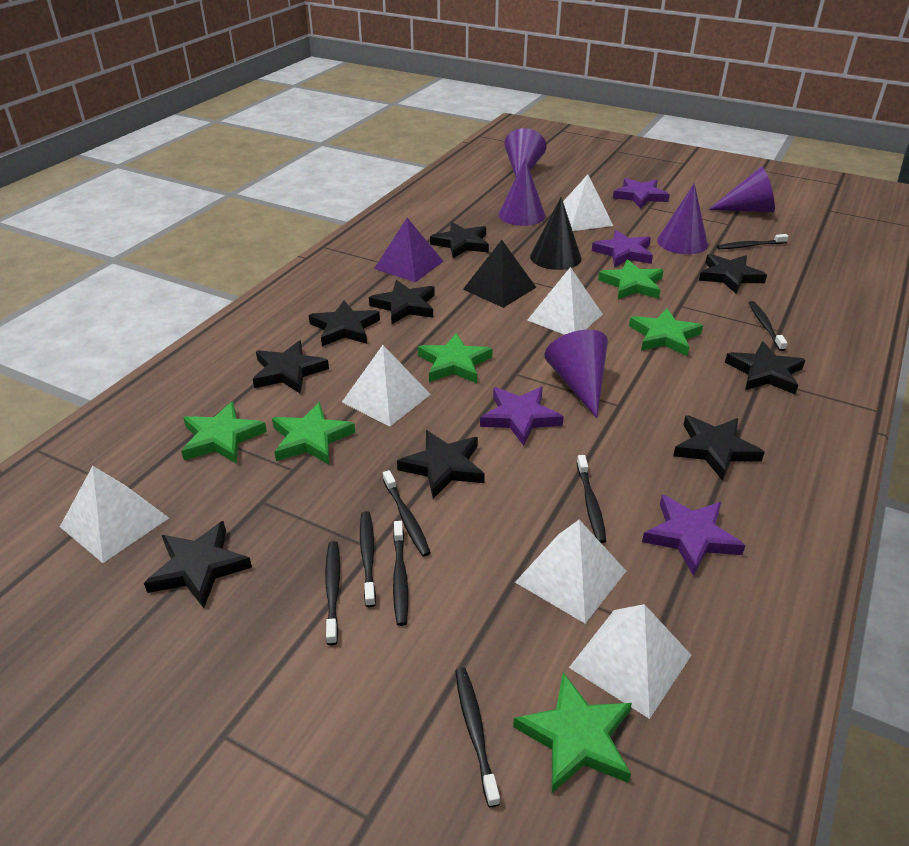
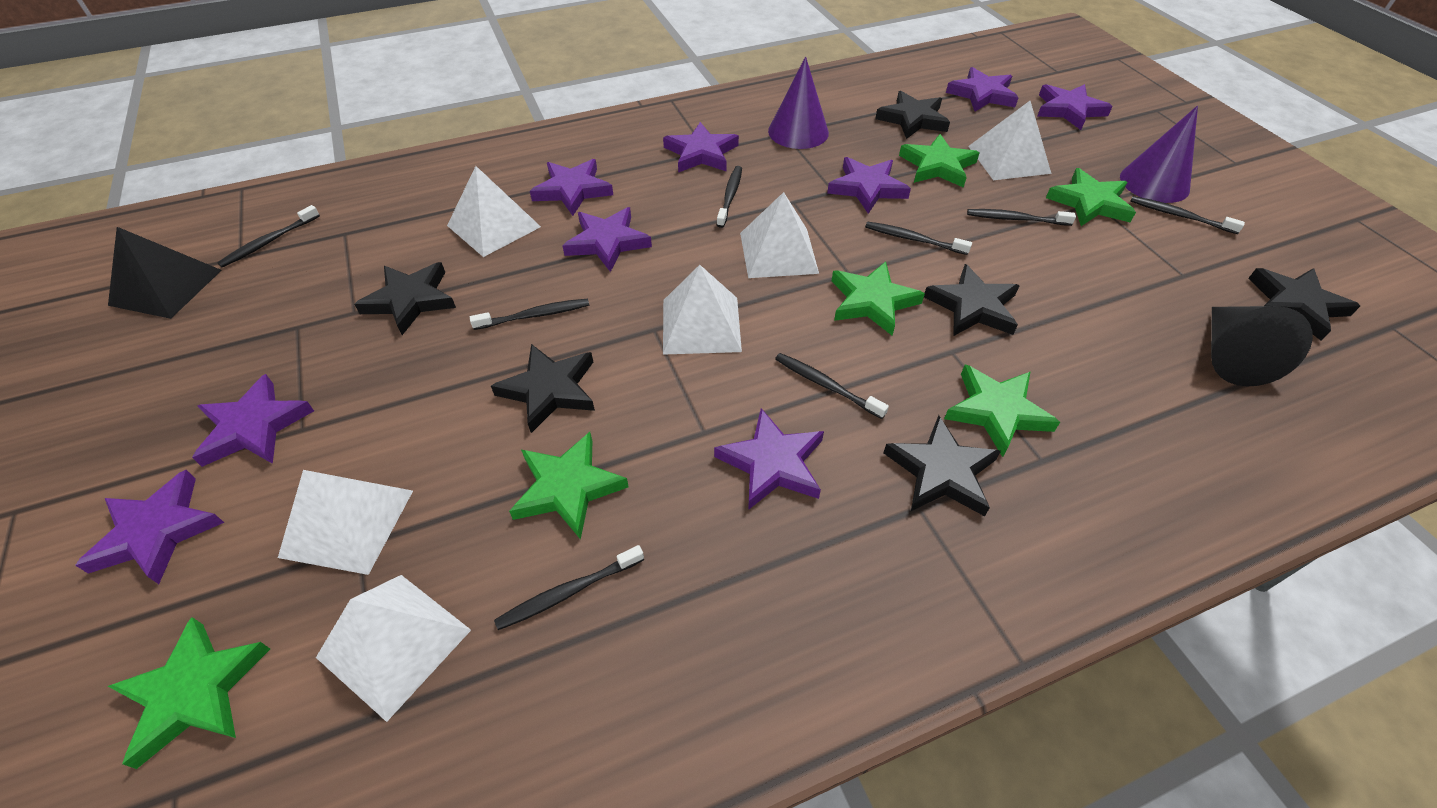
black star: [144,521,252,608] [253,341,329,394] [308,300,380,346] [369,280,435,324] [397,430,485,499] [430,222,489,258] [673,415,765,481] [699,254,767,293] [725,341,805,394] = 9 -> [354,262,456,335] [491,344,595,433] [875,91,950,139] [884,415,1001,516] [924,264,1020,336] [1248,268,1360,341] = 6
purple cone: [499,158,545,226] [504,128,546,176] [545,330,608,418] [657,183,708,254] [708,166,775,213] = 5 -> [768,56,829,149] [1120,105,1198,203] = 2
purple pyramid: [374,218,444,282] = 1 -> none = 0
purple star: [480,387,564,446] [592,230,653,267] [613,178,670,208] [642,495,746,576] = 4 -> [75,470,224,584] [192,374,314,467] [530,159,613,216] [562,207,652,272] [663,122,739,173] [714,408,824,510] [827,157,911,214] [946,67,1019,112] [1038,84,1113,130] = 9

